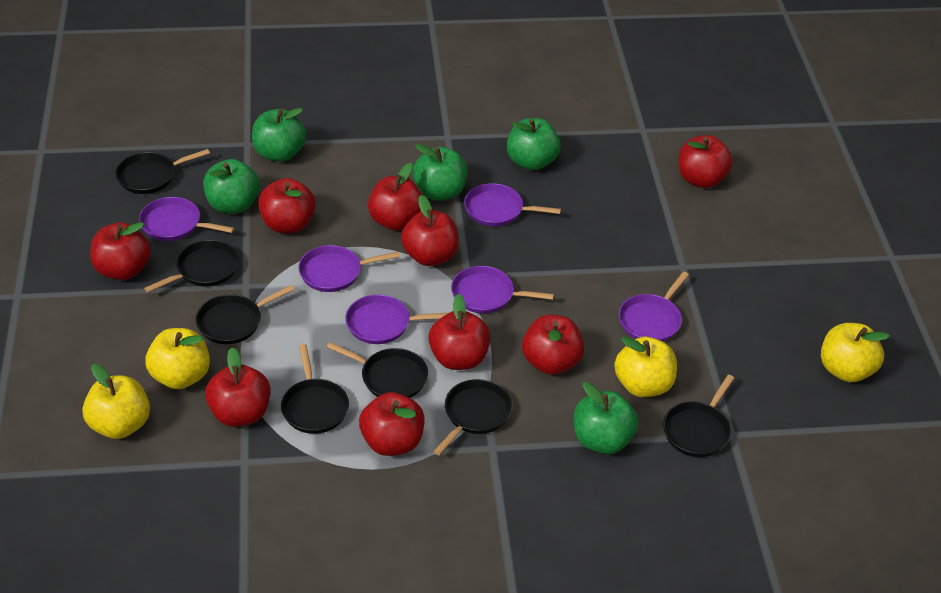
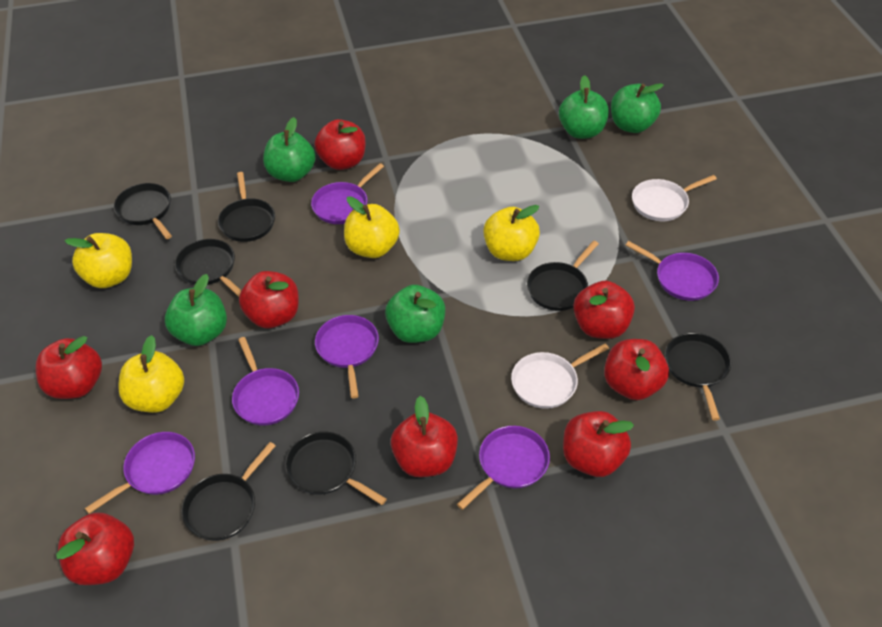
red apple: [90,222,151,280] [205,347,271,427] [258,178,316,233] [359,392,425,456] [368,163,422,231] [401,195,459,266] [428,294,491,370] [522,315,584,375] [678,135,733,188] = 9 -> [35,336,102,399] [56,512,134,585] [239,271,299,328] [315,119,366,170] [391,396,458,477] [563,411,634,477] [573,281,635,339] [604,339,669,400] = 8
white pan: none = 0 -> [511,344,609,409] [632,175,717,221] = 2

